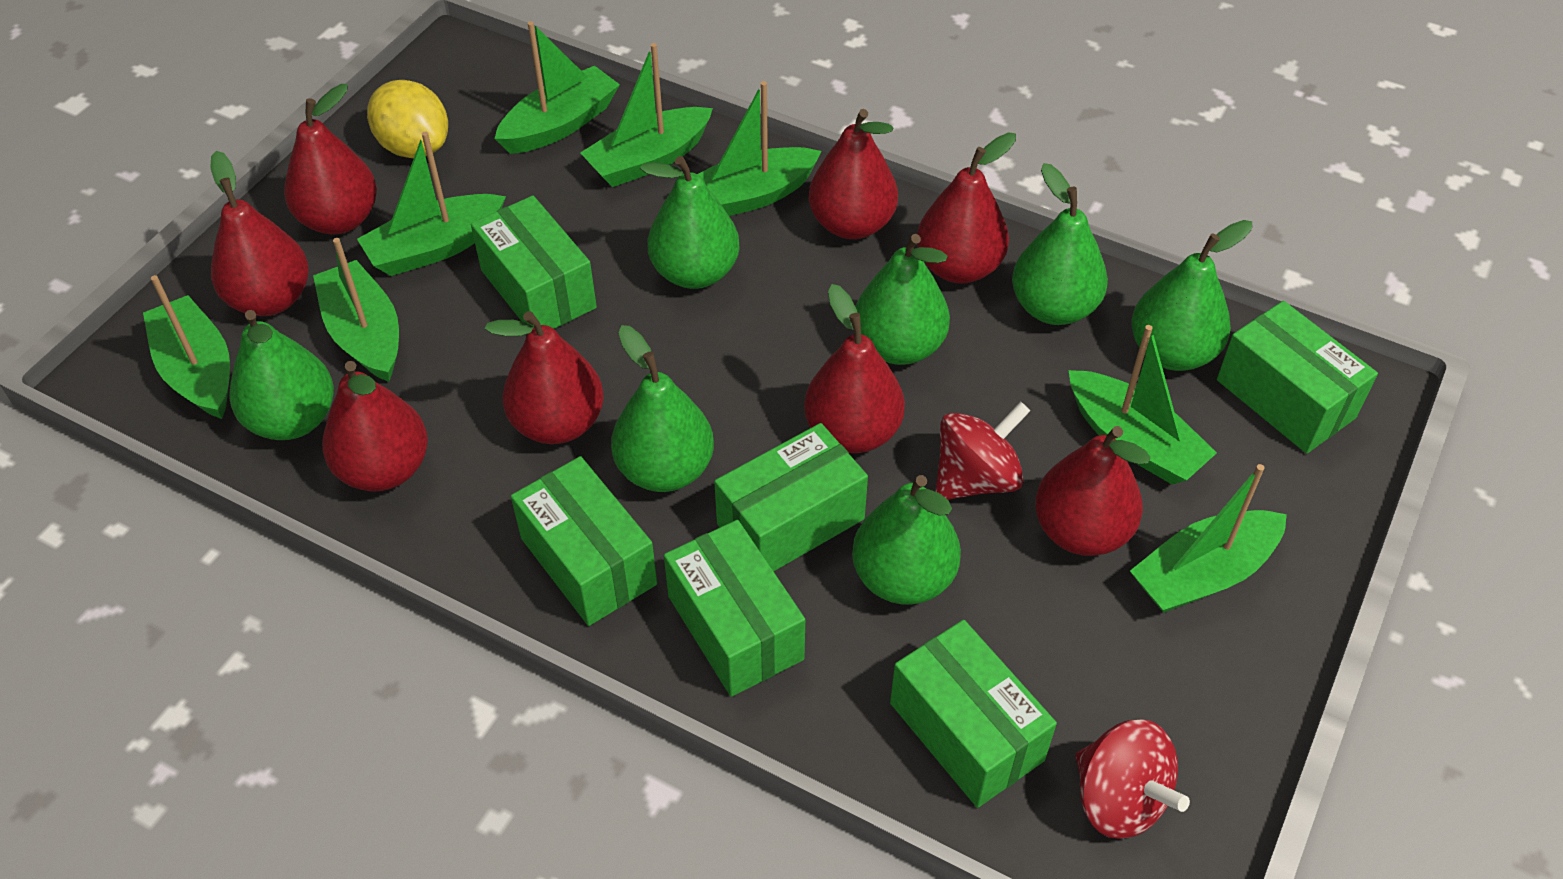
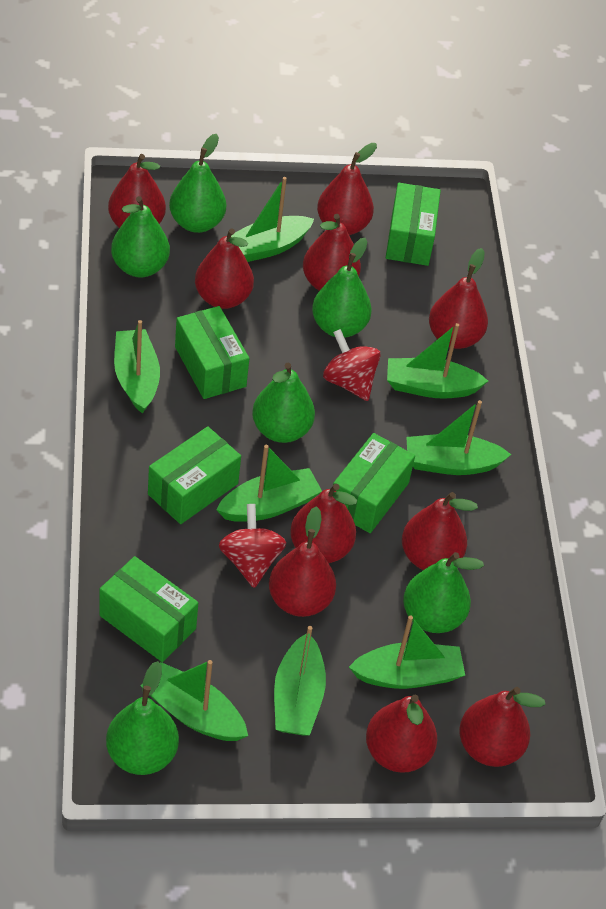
green box: [471,196,597,329] [511,456,657,626] [664,520,805,697] [714,423,868,572] [890,620,1057,808] [1217,301,1378,454] = 6 -> [99,556,198,662] [148,426,241,524] [175,306,249,399] [333,433,415,533] [386,183,441,266] = 5
green pear: [230,310,334,440] [611,325,714,492] [640,156,740,289] [852,475,961,605] [855,234,950,365] [1012,163,1108,325] [1131,220,1252,371] = 7 -> [106,661,179,775] [111,196,170,278] [169,134,226,233] [252,363,315,443] [312,238,372,338] [403,552,484,633] = 6
red pear: [210,151,309,316] [284,84,377,235] [322,361,428,492] [485,311,604,444] [804,284,905,453] [809,109,898,239] [917,132,1016,284] [1035,426,1151,556] = 8 -> [108,154,166,228] [195,228,254,309] [269,506,336,617] [290,483,357,563] [303,214,361,291] [317,143,377,235] [366,695,437,773] [402,492,478,570] [429,248,488,349] [459,687,546,767] = 10
yellow lemon: [367,80,448,158] = 1 -> none = 0

